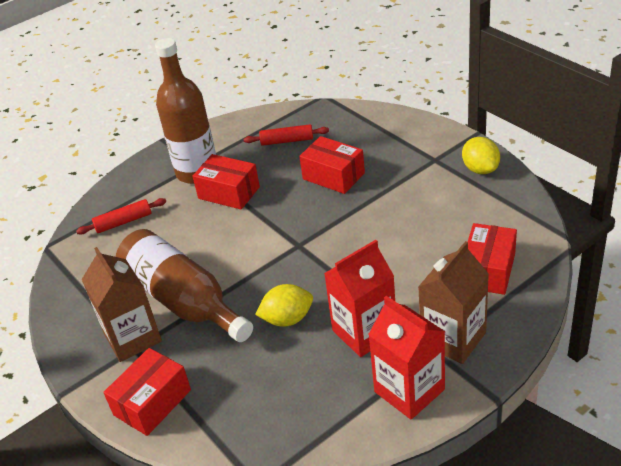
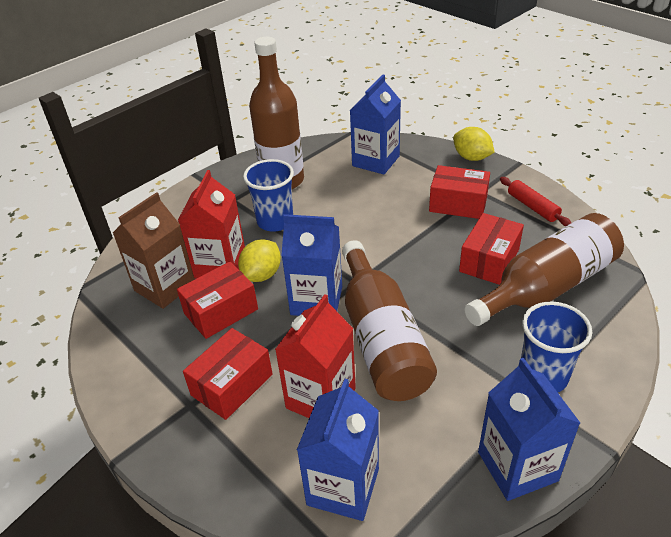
blue carton: none = 0 -> [281,214,342,316] [297,379,379,521] [350,75,401,175] [478,358,580,501] = 4
blue cup: none = 0 -> [243,159,294,232] [521,301,592,393] = 2
brown bottle: [116,229,253,342] [155,38,216,184] = 2 -> [249,37,304,190] [342,240,437,401] [464,213,624,326] = 3
brown carton: [81,247,162,362] [418,241,489,364] = 2 -> [113,192,195,309] = 1
red rolling pin: [76,198,166,235] [244,124,329,146] = 2 -> [500,177,571,226] = 1

